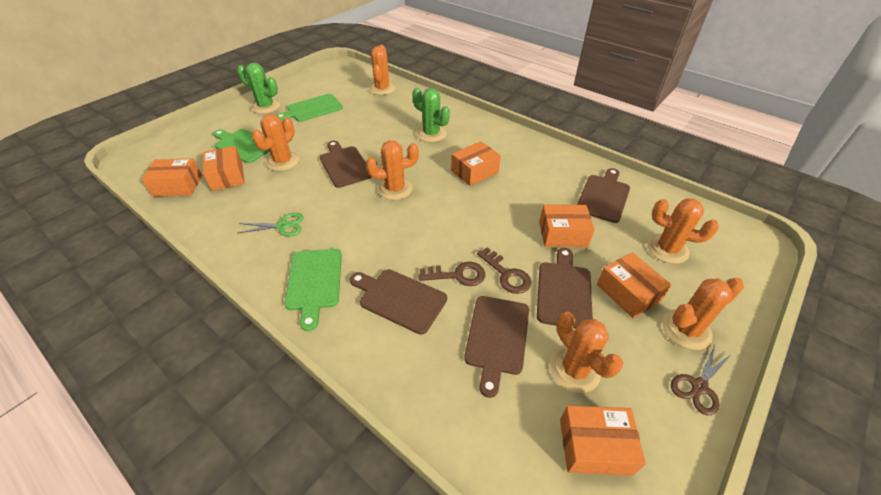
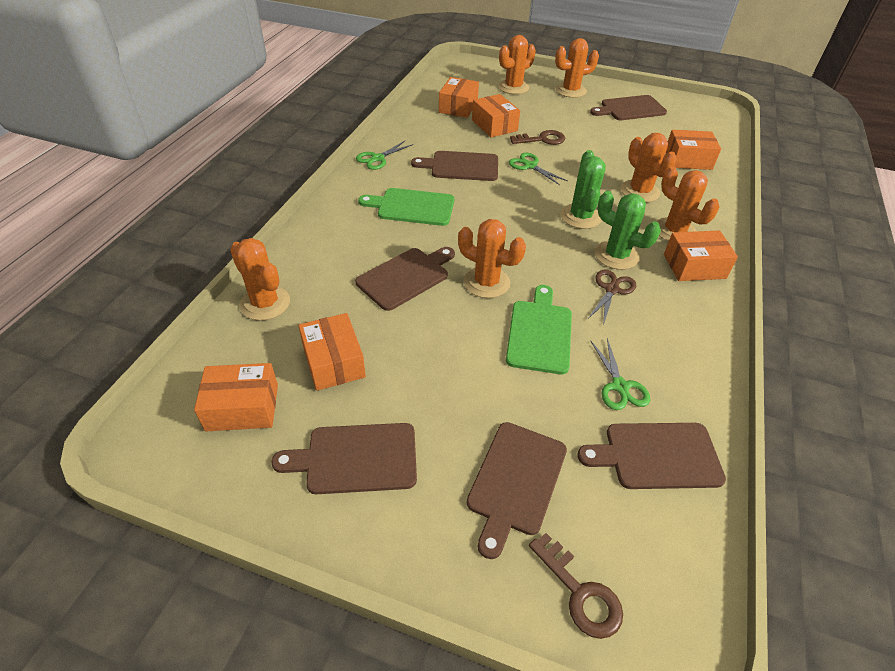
brown cutting board: [320,141,372,188] [350,269,447,335] [464,296,529,398] [537,248,593,329] [577,168,630,223] = 5 -> [271,423,417,494] [355,247,455,311] [411,151,498,181] [467,422,567,559] [578,423,726,489] [590,95,667,120] = 6
green cutting board: [213,129,270,163] [276,94,343,122] [284,249,342,331] = 3 -> [358,188,454,226] [506,285,572,374] = 2
green scissors: [238,213,303,236] = 1 -> [356,141,413,170] [509,153,567,185] [591,338,650,410] = 3

